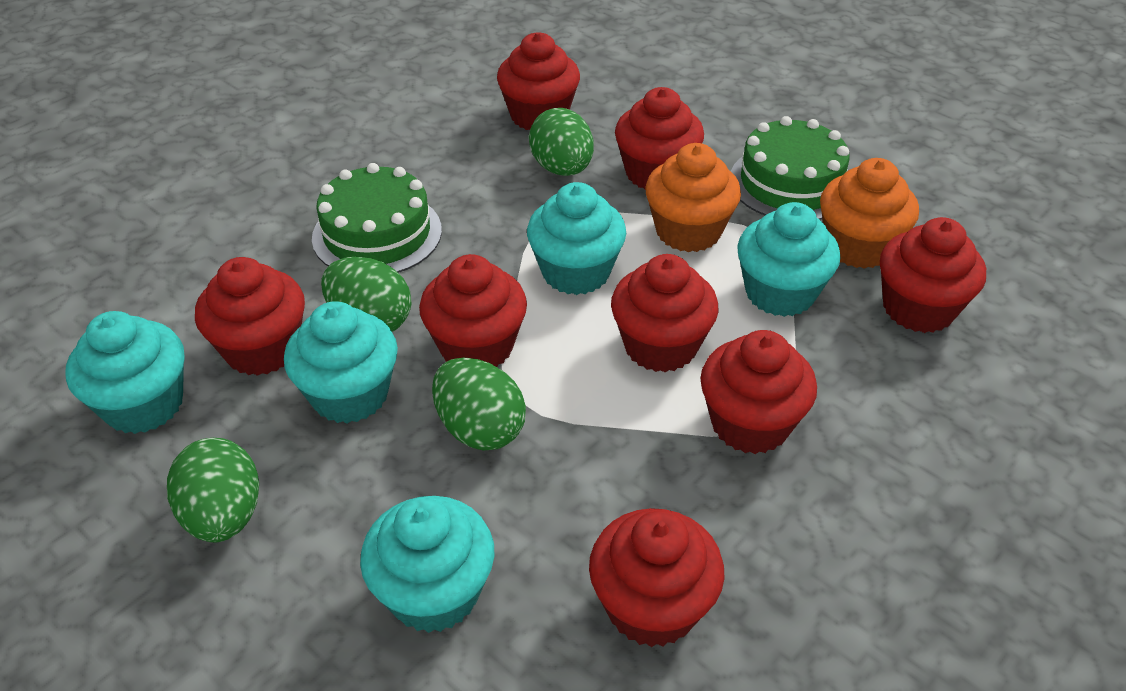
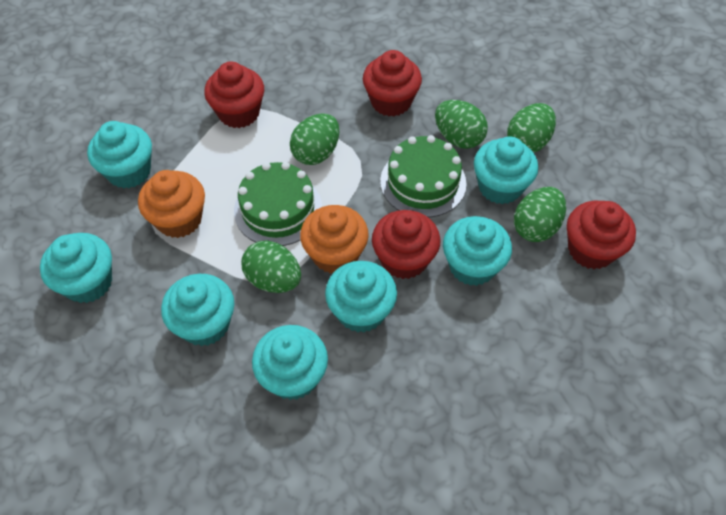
green egg: [167,438,259,542] [321,257,411,332] [432,358,526,451] [529,108,594,176] = 4 -> [241,240,301,293] [290,114,340,165] [435,100,488,149] [507,103,556,153] [514,187,566,242] = 5
red cupcake: [195,257,305,376] [419,254,527,367] [497,32,580,130] [589,508,725,647] [611,254,718,372] [615,87,704,190] [700,330,817,454] [880,217,986,333] = 8 -> [204,61,264,128] [363,50,422,116] [372,210,440,279] [567,201,636,269] = 4
turquoise cupcake: [65,311,184,434] [284,301,398,423] [360,496,495,633] [527,182,626,295] [737,202,840,317] = 5 -> [40,233,112,303] [87,121,152,189] [161,274,234,346] [252,325,328,400] [325,261,397,333] [443,216,512,286] [474,136,538,204] = 7

